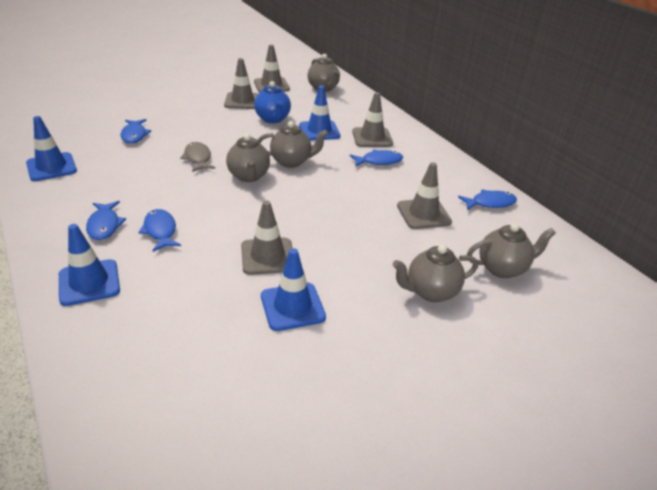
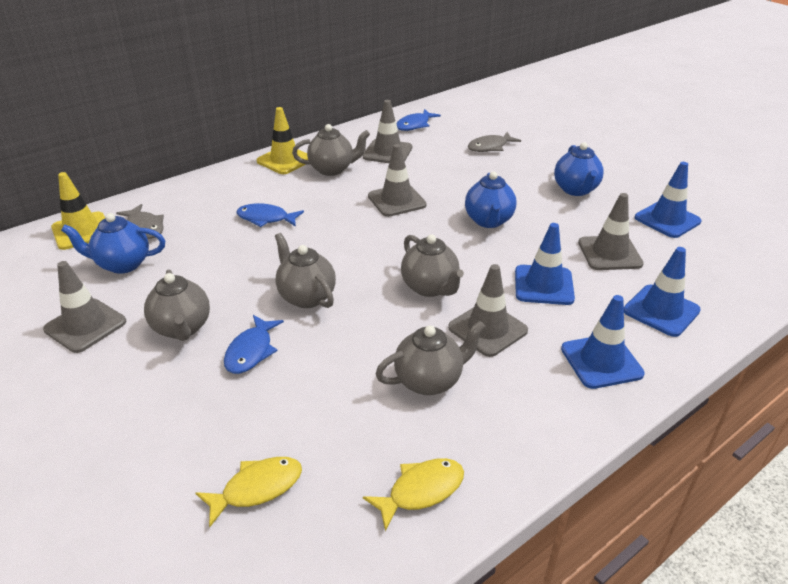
blue fish: [86,201,126,240] [121,119,151,144] [138,209,181,252] [350,150,403,167] [458,189,517,211] = 5 -> [224,315,284,374] [236,203,304,227] [397,109,441,131] = 3
blue teapot: [254,81,291,123] = 1 -> [61,213,165,274] [465,171,516,228] [554,142,604,196] = 3
grey fish: [180,142,215,172] = 1 -> [116,204,164,239] [468,132,521,152] = 2
yellow fish: none = 0 -> [195,457,302,527] [363,458,464,531] = 2
yellow traffic cone: none = 0 -> [51,172,105,250] [256,107,308,174] = 2

